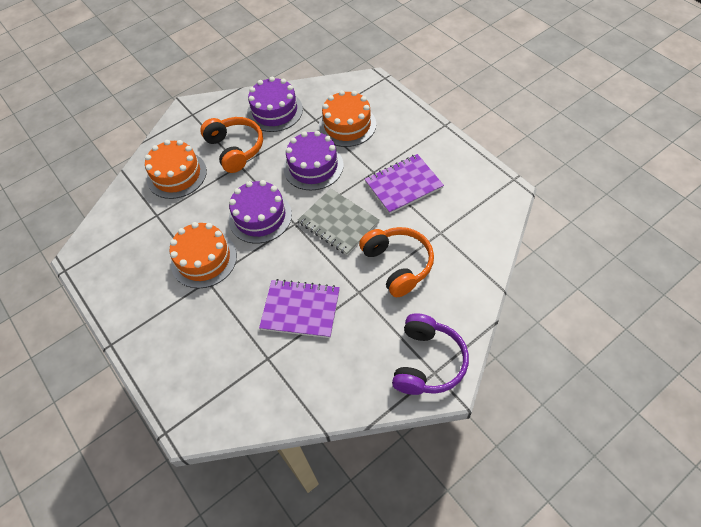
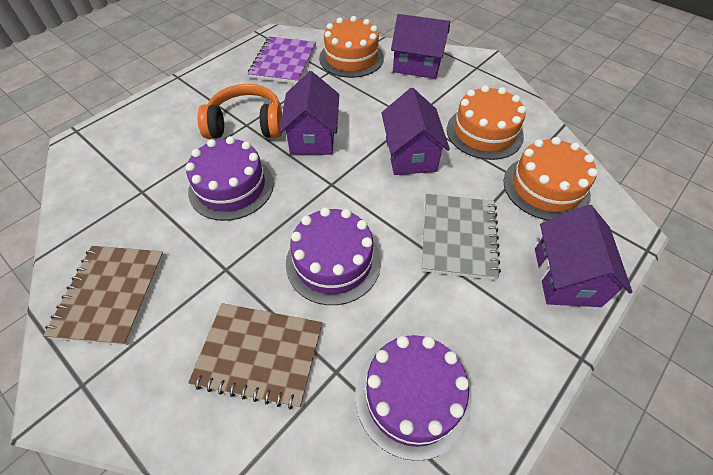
brown notebook: none = 0 -> [43,246,165,346] [188,303,322,409] = 2
orange headphones: [200,117,263,173] [359,227,434,297] = 2 -> [197,84,282,139] = 1
purple headphones: [392,313,469,395] = 1 -> none = 0
purple house: none = 0 -> [279,71,339,155] [382,88,450,175] [391,14,450,79] [535,205,632,307] = 4
purple notebook: [259,279,340,338] [365,154,444,214] = 2 -> [248,36,316,84] = 1

